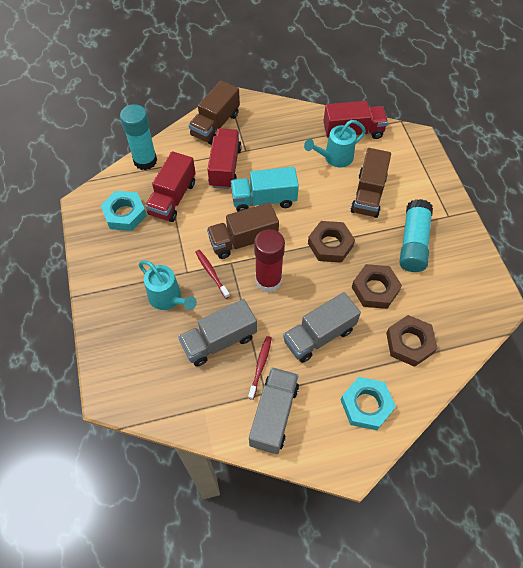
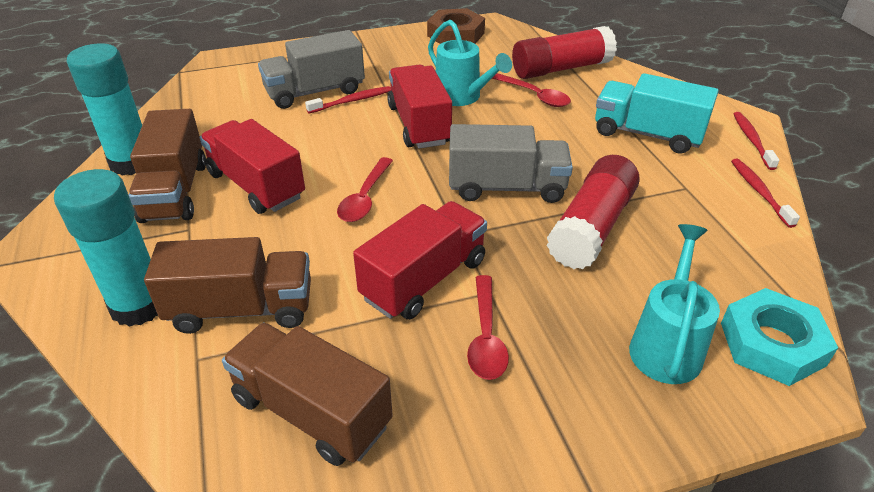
brown nut: [308,221,355,263] [352,264,402,309] [386,315,437,367] = 3 -> [427,8,485,44] = 1
grey truck: [178,299,257,367] [249,367,299,454] [283,292,361,363] = 3 -> [258,30,365,109] [449,124,573,203] = 2
red glue stick: [254,229,285,292] = 1 -> [512,26,617,79] [546,155,640,269] = 2
red spoon: none = 0 -> [337,157,393,222] [467,275,509,380] [492,73,571,107] = 3
red toothbrush: [196,250,230,299] [248,336,272,400] = 2 -> [305,86,391,113] [731,159,800,228] [734,112,780,170] = 3
turquoise nut: [101,191,147,231] [341,377,396,430] = 2 -> [721,288,838,386] = 1

